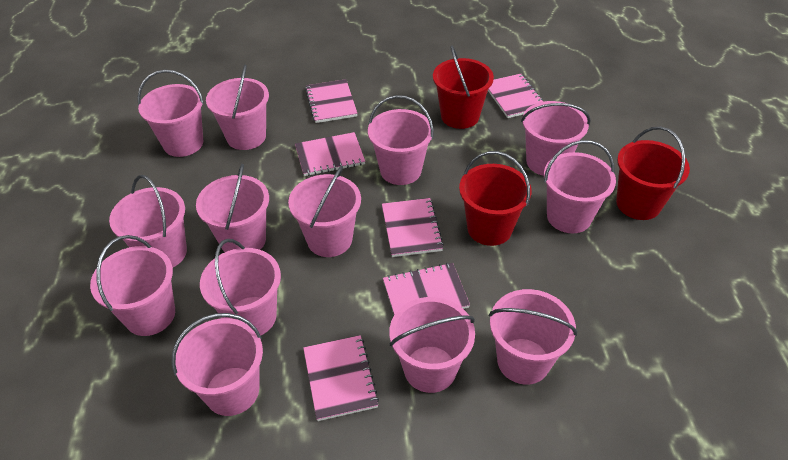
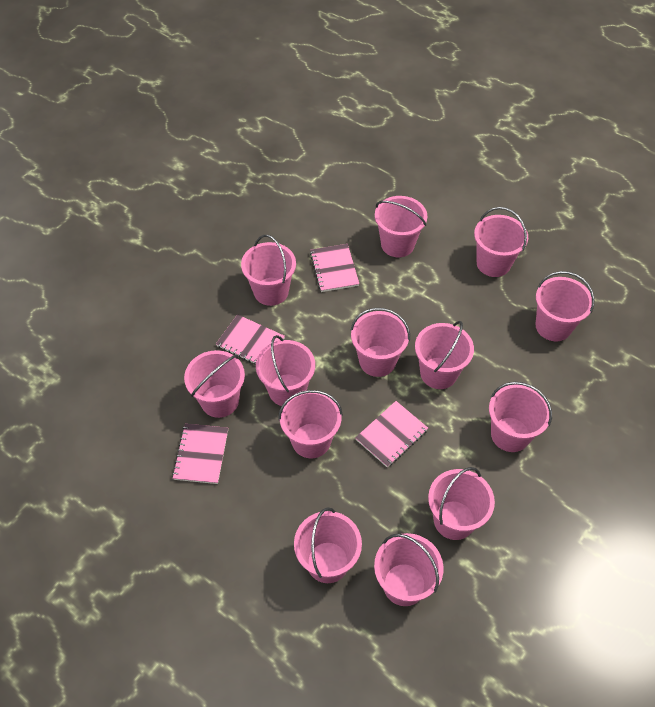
pink notebook: [295,132,365,176] [303,335,379,421] [305,79,358,123] [382,198,444,257] [383,263,470,315] [488,74,543,118] = 6 -> [172,424,228,484] [216,314,285,365] [310,244,359,292] [355,401,428,468] = 4
red bucket: [433,46,494,129] [459,151,532,246] [616,127,690,220] = 3 -> none = 0

